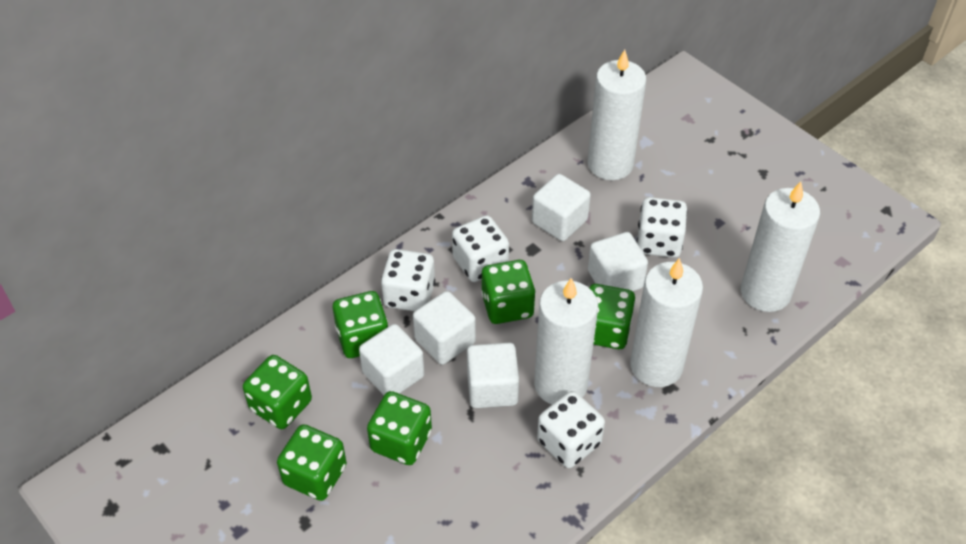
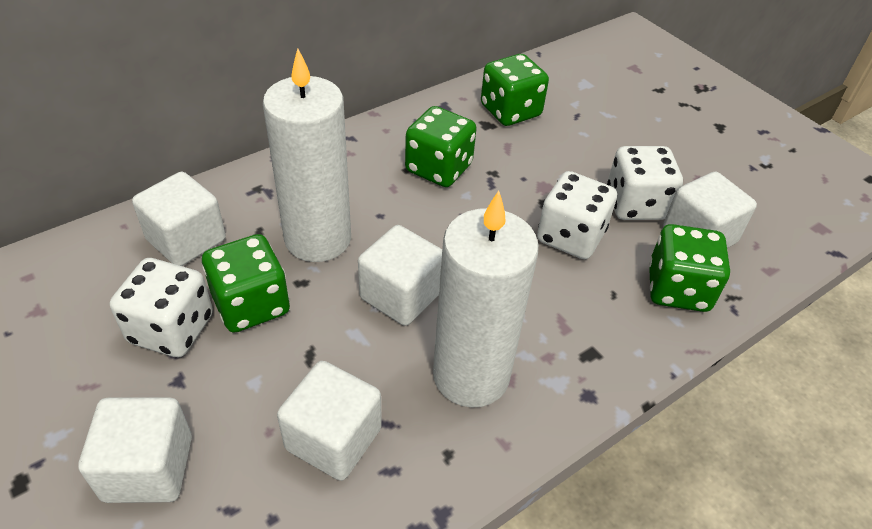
green dice: [243,355,312,429] [277,424,347,501] [333,291,388,358] [367,391,432,465] [481,260,535,324] [590,284,635,349] = 6 -> [202,234,290,333] [405,106,477,187] [481,54,549,126] [649,224,730,312] = 4
white candle: [534,278,598,404] [588,50,646,180] [630,258,703,387] [741,182,820,312] = 4 -> [263,49,351,262] [433,191,539,408] = 2
white dice: [381,249,435,311] [452,215,509,282] [537,391,605,468] [636,197,687,258] = 4 -> [110,258,213,357] [537,171,617,259] [607,146,683,220] = 3

